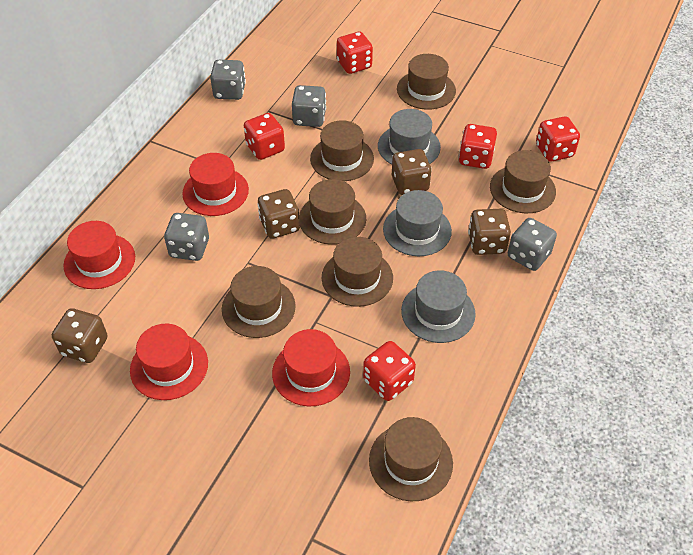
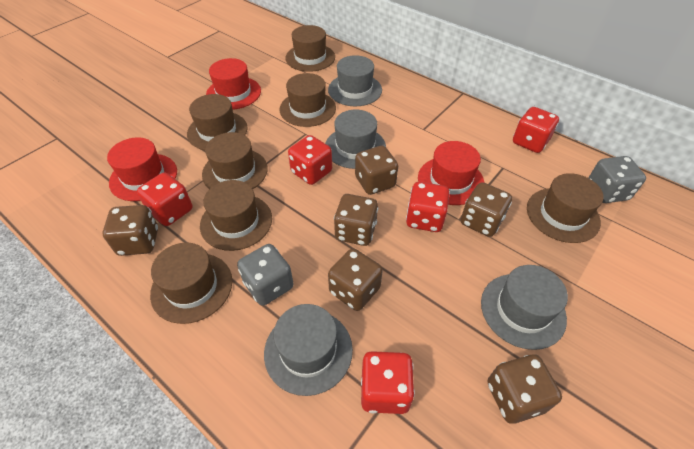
brown dice: [52,308,107,363] [257,189,300,239] [392,149,432,195] [468,209,511,255] = 4 -> [103,205,158,256] [328,248,383,311] [334,194,378,246] [355,146,398,195] [461,182,512,237] [487,354,562,423] = 6
grey dice: [164,213,209,261] [210,60,246,100] [292,85,326,127] [508,218,557,271] = 4 -> [237,244,293,306] [588,156,646,203] = 2
grey hat: [378,109,441,165] [383,190,452,256] [401,270,476,343] = 3 -> [264,304,353,396] [325,110,386,169] [328,55,382,106] [481,265,568,350] = 4
red hat: [64,221,135,289] [130,324,208,400] [182,153,249,216] [272,329,350,407] = 4 -> [107,137,177,201] [206,58,261,110] [418,141,485,205] = 3

